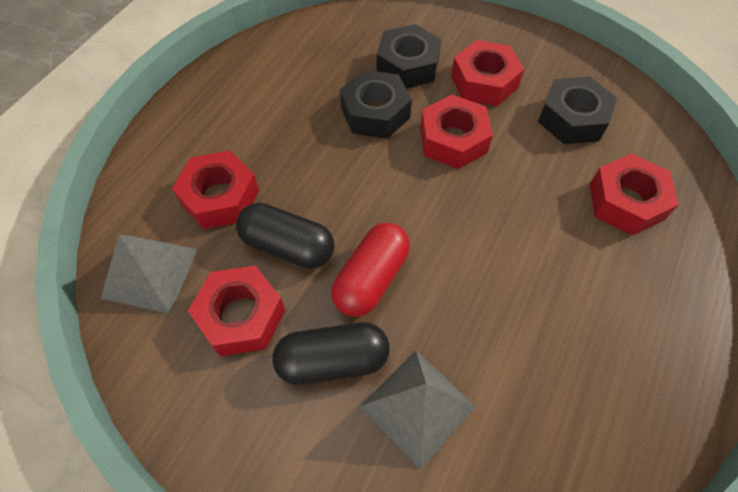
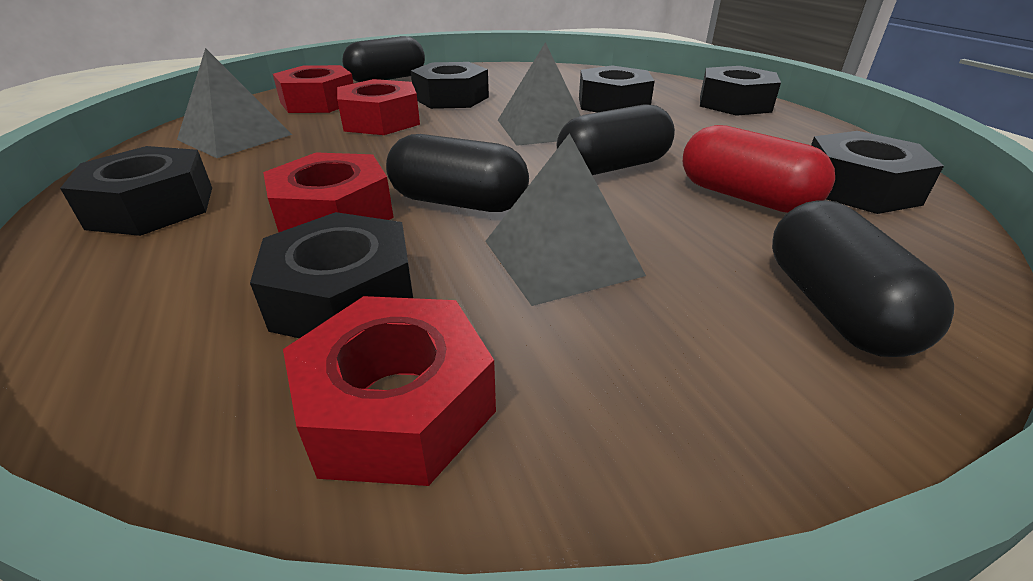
black capsule: [236,202,334,269] [272,322,390,385] = 2 -> [342,36,425,82] [386,134,529,212] [557,104,675,175] [772,200,954,357] = 4
black nut: [340,70,412,139] [376,24,442,88] [538,76,617,144] = 3 -> [60,146,212,236] [250,212,413,338] [411,62,489,109] [579,65,655,112] [700,66,781,116] [811,131,944,214] = 6
grey pyramid: [100,234,198,314] [360,350,476,469] = 2 -> [177,48,292,158] [485,133,646,306] [498,42,581,146] = 3
red nut: [172,151,259,229] [188,266,285,356] [420,95,493,169] [451,40,524,106] [590,154,679,235] = 5 -> [263,152,394,232] [273,65,354,113] [283,296,496,486] [337,79,420,135] = 4

